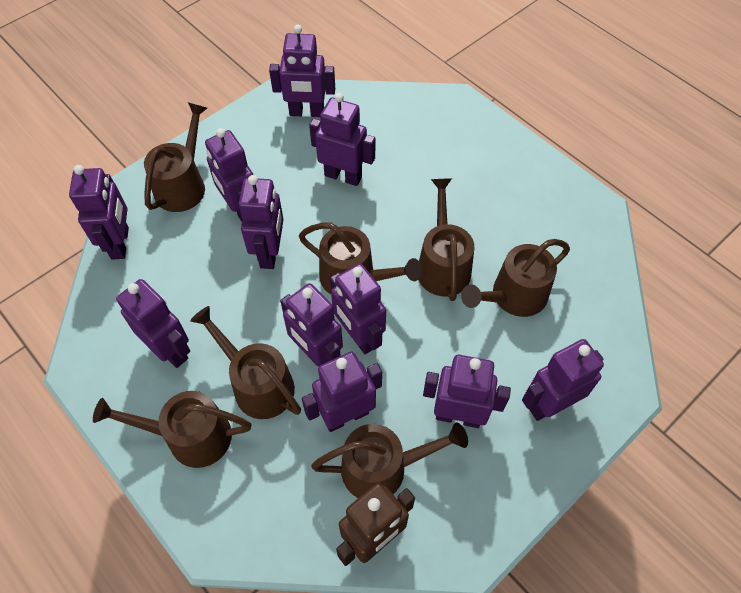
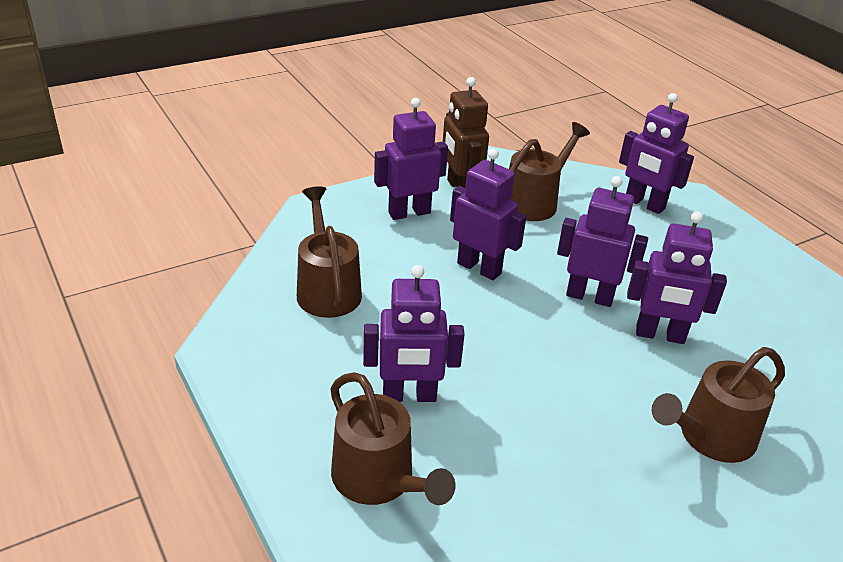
brown watering can: [93,391,251,468] [144,102,207,212] [190,306,301,419] [299,222,422,294] [311,423,468,498] [418,178,474,301] [461,239,570,317] = 7 -> [297,186,362,318] [330,372,455,505] [509,122,590,221] [652,347,785,463] = 4
purple robot: [69,165,129,260] [116,279,190,368] [205,128,253,222] [239,175,284,269] [269,25,335,117] [280,283,343,367] [302,352,382,432] [309,93,375,186] [330,263,386,354] [423,355,511,428] [522,339,604,421] = 11 -> [363,265,465,402] [374,98,448,220] [450,148,526,280] [557,176,648,307] [619,93,694,214] [627,212,727,344] = 6

